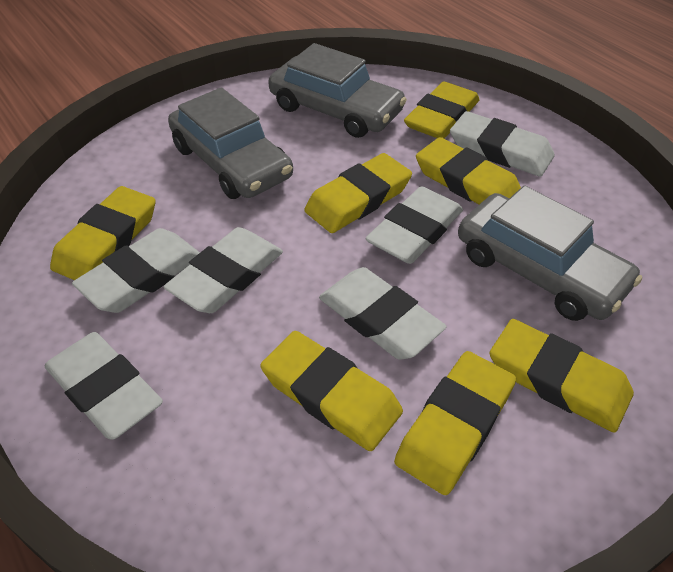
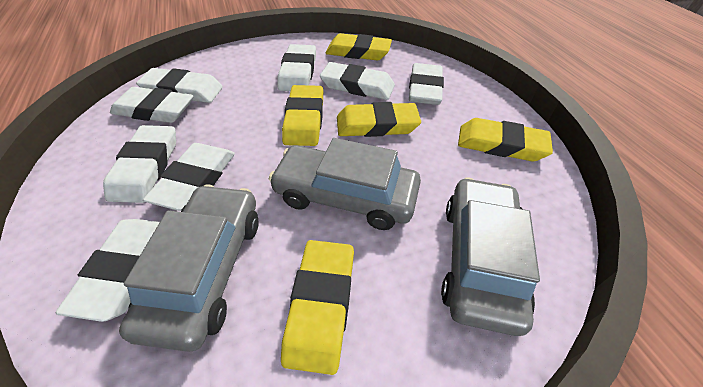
white eraser: [45,332,163,440] [72,228,200,313] [164,227,283,313] [319,267,446,360] [365,186,463,264] [450,111,555,177] = 6 -> [56,219,160,322] [103,125,176,203] [110,87,193,123] [136,68,223,103] [143,143,235,211] [277,44,316,91] [320,62,395,100] [409,63,444,105] = 8
yellow eraser: [50,186,155,280] [260,331,403,451] [304,153,412,233] [394,351,516,495] [404,82,480,139] [416,137,521,204] [489,319,634,433] = 7 -> [281,240,354,375] [282,85,323,146] [326,33,392,61] [337,102,421,137] [458,118,553,161] = 5

